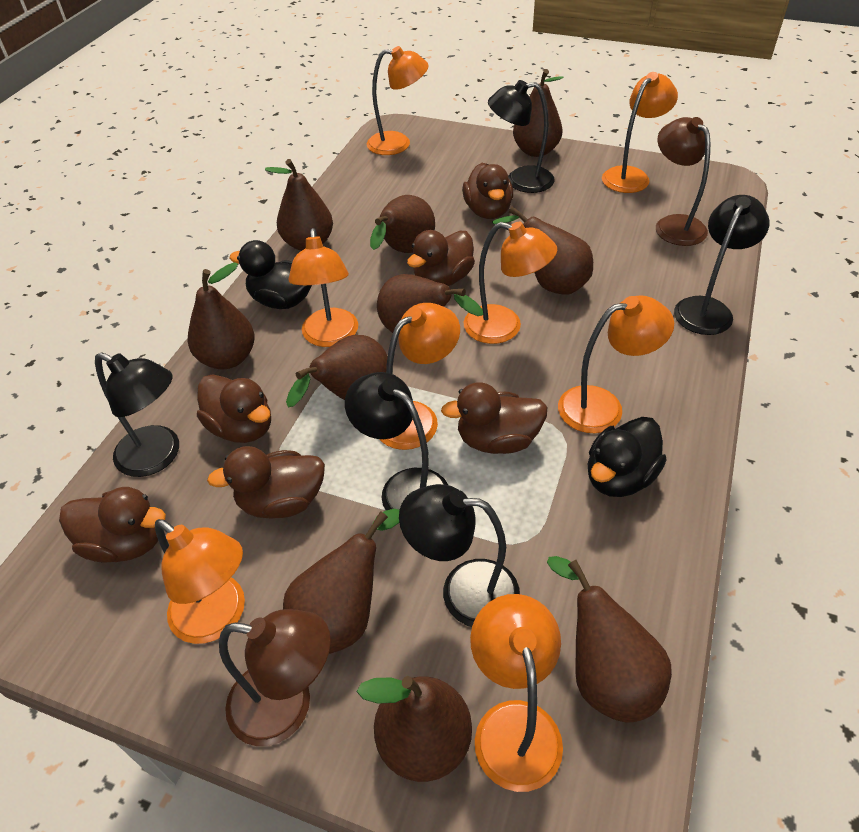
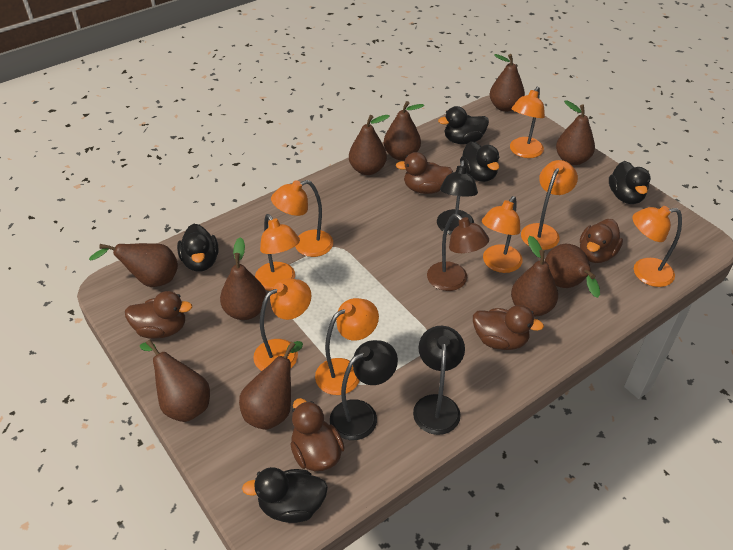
black duck: [230,240,312,309] [588,417,666,497] = 2 -> [177,224,219,272] [242,467,328,523] [438,106,489,144] [460,141,500,182] [609,161,650,204] = 5
black lamp: [95,352,179,477] [345,372,448,510] [399,484,520,627] [488,80,554,193] [674,195,770,335] = 5 -> [330,340,398,440] [413,326,465,435] [437,160,478,235] = 3
brown duck: [59,487,166,563] [197,374,271,443] [207,446,325,518] [407,230,475,286] [441,382,547,454] [462,163,513,219] = 6 -> [125,291,192,339] [290,398,345,471] [396,152,453,194] [473,305,544,350] [580,219,623,263] = 5
brown lamp: [219,609,331,746] [656,117,710,246] = 2 -> [427,214,489,291] = 1

